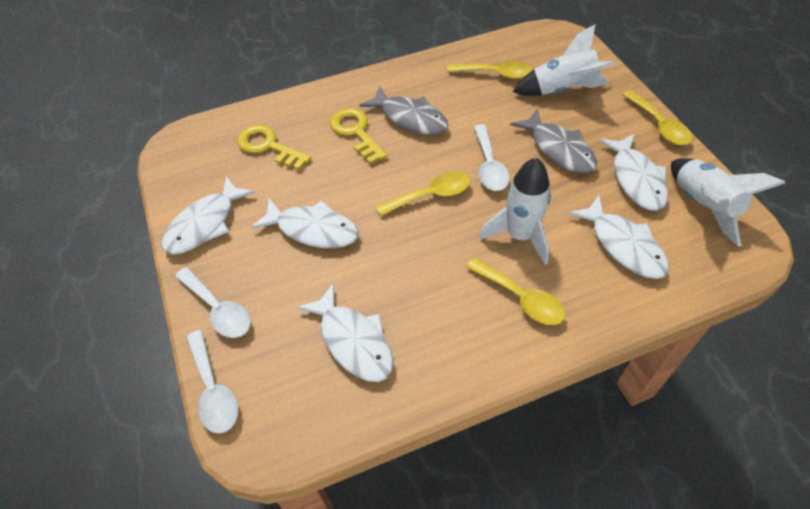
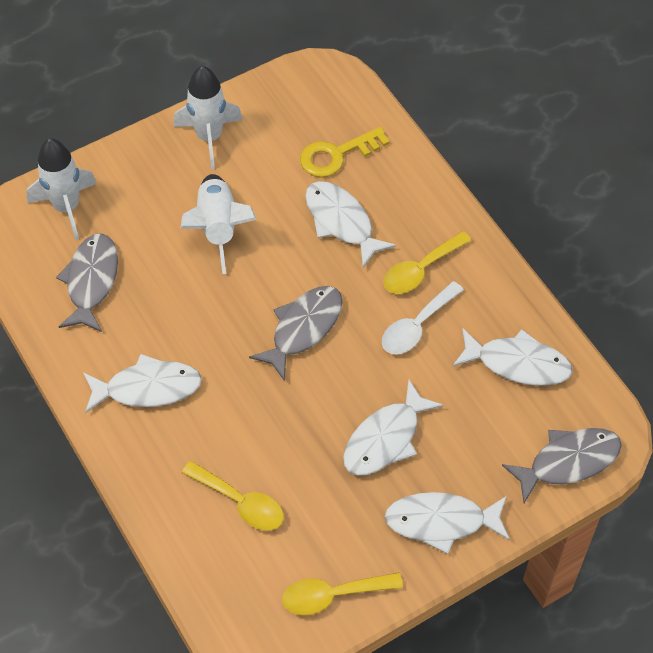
grey fish: [359,86,448,135] [510,108,597,174] = 2 -> [56,233,118,332] [249,286,343,381] [502,428,622,503] = 3
white spoon: [175,267,251,338] [186,330,238,434] [474,124,510,191] = 3 -> [382,281,464,355] = 1
yellow key: [237,124,311,170] [330,108,387,164] = 2 -> [300,127,390,177] = 1
yellow spoon: [376,171,471,216] [447,61,532,79] [466,258,565,325] [622,90,693,145] = 4 -> [182,461,284,530] [282,573,403,615] [383,231,472,294] = 3

